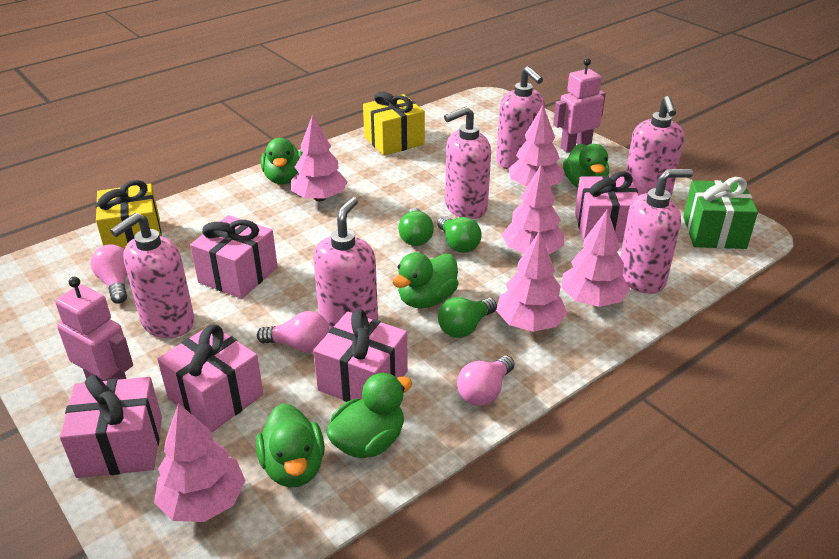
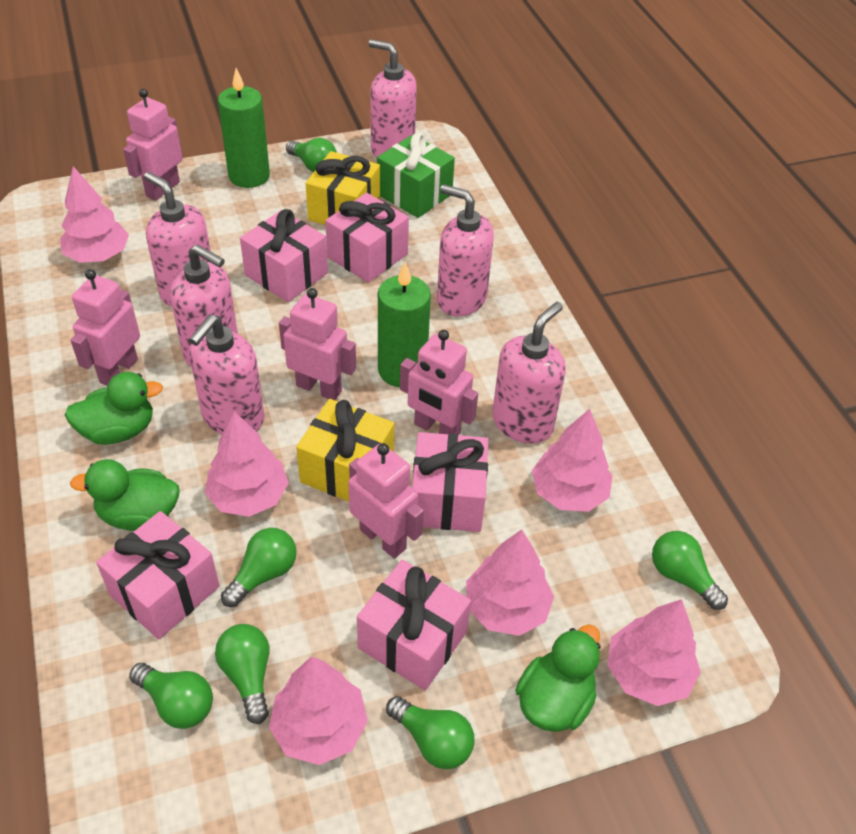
green candle: none = 0 -> [218,68,270,188] [378,262,431,387] = 2
green duck: [256,403,325,487] [261,138,303,184] [326,373,412,458] [393,253,459,308] [563,144,609,188] = 5 -> [65,372,163,445] [70,459,180,531] [515,624,601,732] = 3
green light bulb: [398,208,434,246] [437,216,482,253] [438,297,497,338] = 3 -> [129,663,213,729] [215,624,270,724] [221,528,297,607] [286,138,337,172] [386,696,475,769] [652,531,728,610] = 6
pink light bulb: [91,244,127,304] [257,311,329,353] [457,355,514,406] = 3 -> none = 0
pink robot: [55,277,133,381] [553,58,606,153] = 2 -> [71,269,140,386] [123,89,182,201] [279,288,356,400] [348,443,424,559] [400,330,478,435] = 5

